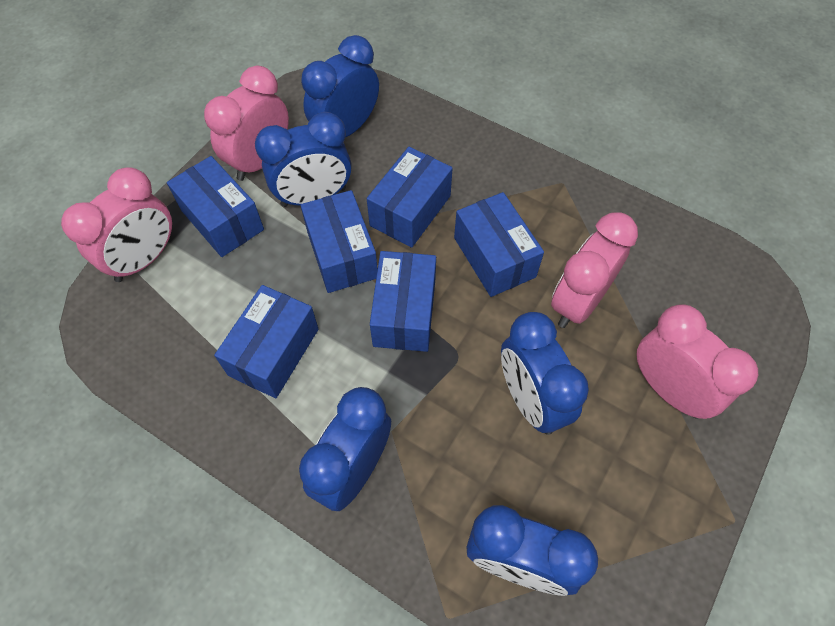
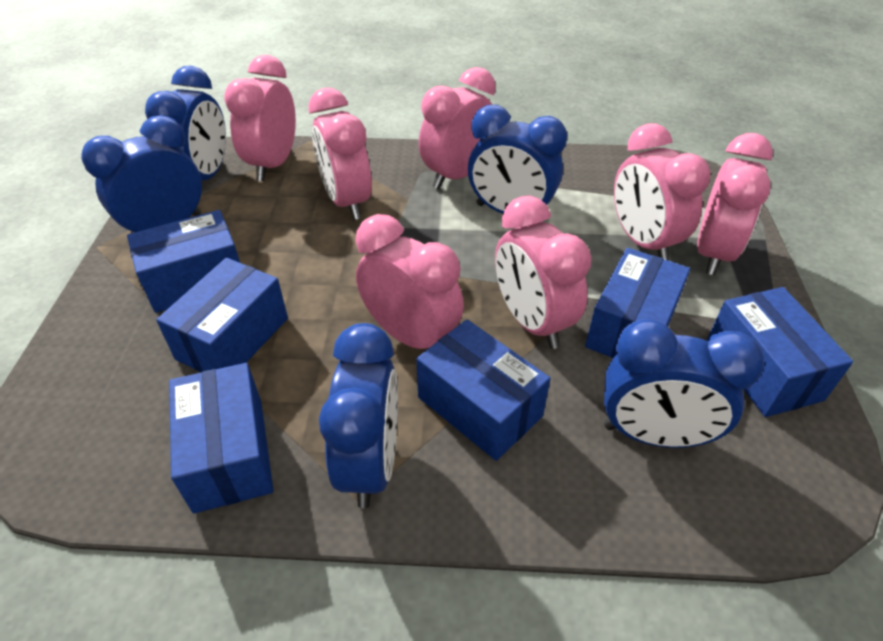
pink clock: [61,167,172,282] [204,66,289,181] [551,212,638,328] [636,304,758,419] = 4 -> [224,55,296,181] [308,88,372,220] [355,214,464,349] [419,67,496,189] [495,196,592,349] [614,123,710,261] [697,133,773,275] = 7

